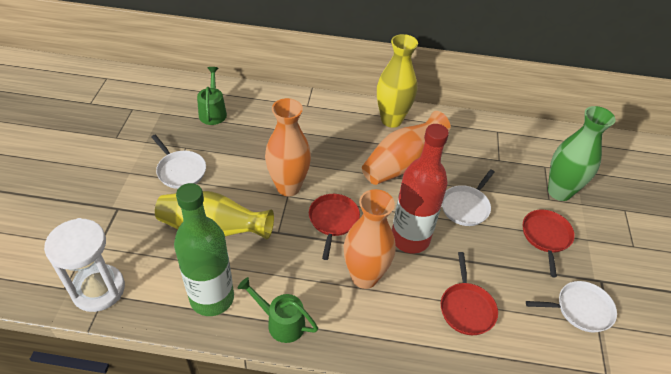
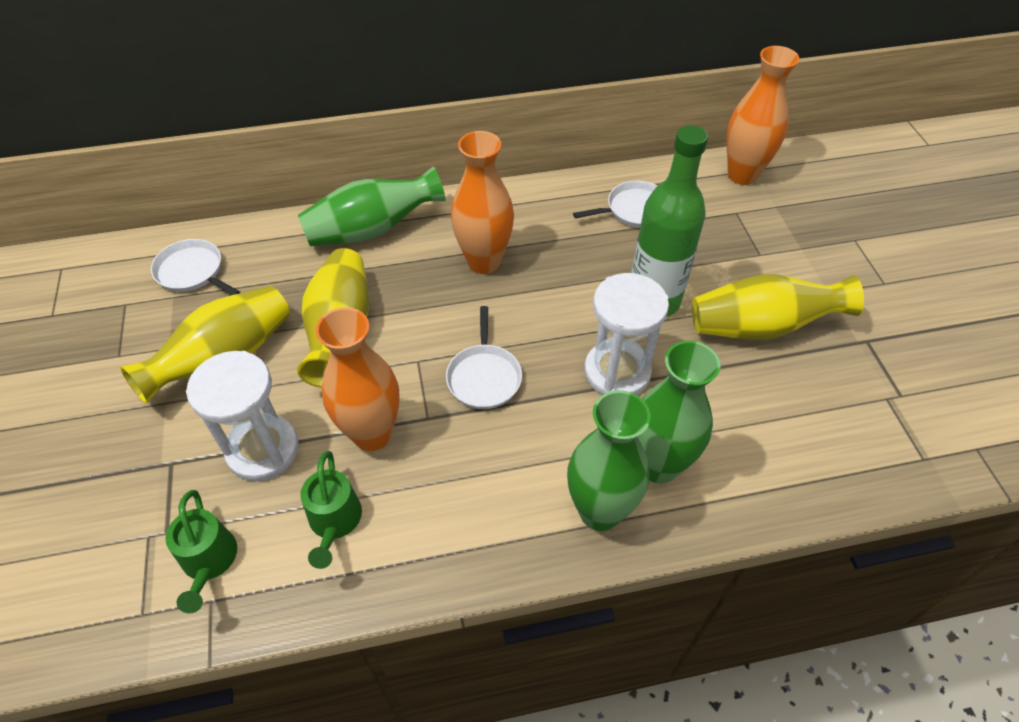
green vase: [548,106,615,201] = 1 -> [298,166,446,246] [567,390,651,531] [638,341,720,484] = 3
red bottle: [392,124,449,254] = 1 -> none = 0
red pan: [309,194,360,260] [441,252,498,335] [523,209,575,277] = 3 -> none = 0
white hourglass: [44,218,125,312] = 1 -> [186,351,298,481] [584,273,669,395] = 2
yellow vase: [155,191,274,239] [377,34,418,128] = 2 -> [120,286,290,404] [297,248,369,387] [692,274,864,340] = 3

